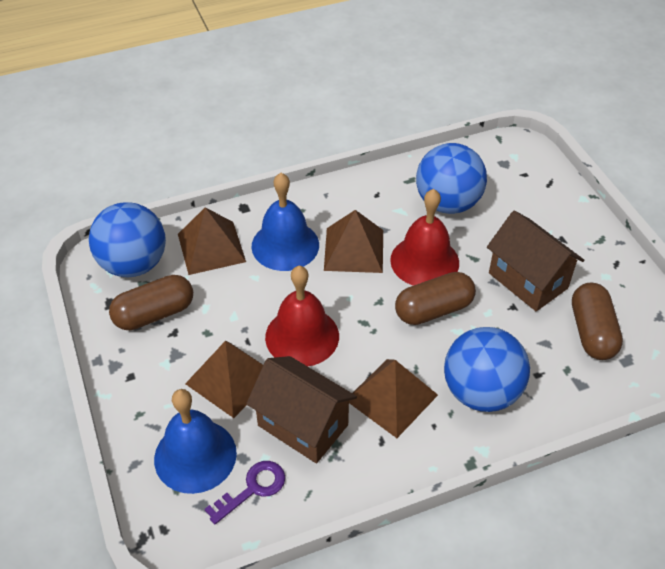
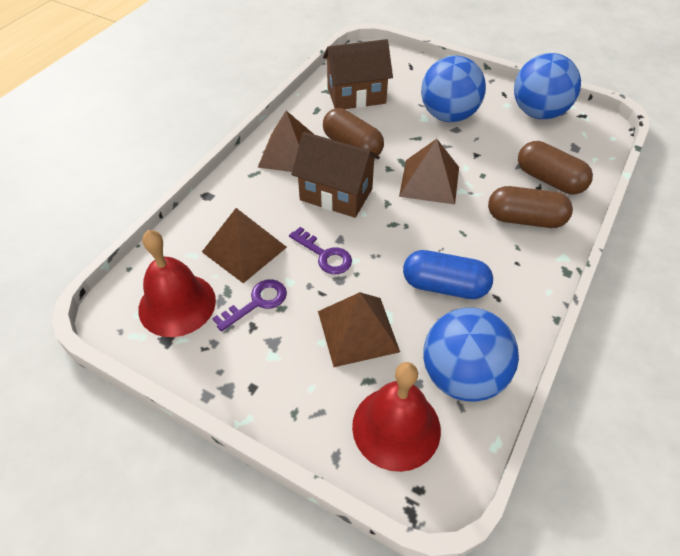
blue bell: [154,389,237,494] [251,173,319,271] = 2 -> none = 0
blue capsule: none = 0 -> [403,250,493,299] = 1
purple key: [205,461,286,524] = 1 -> [212,279,287,332] [289,227,352,274] = 2

